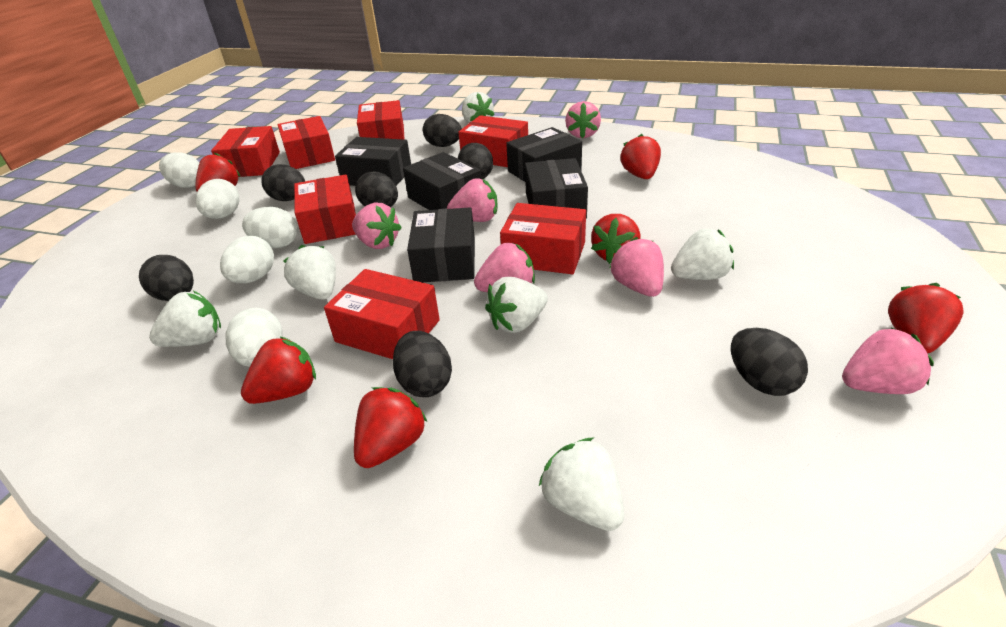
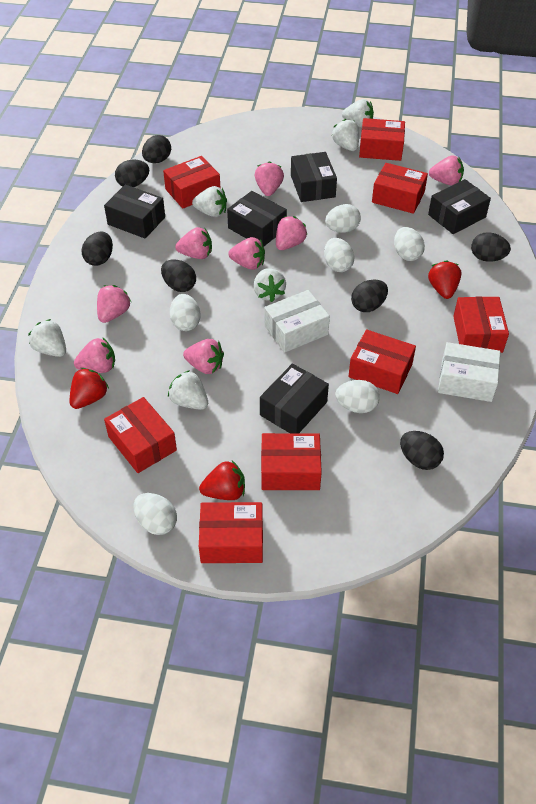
pink strawberry: [352,203,402,249] [447,178,498,222] [474,243,535,292] [565,101,601,139] [610,237,664,297] [842,327,934,394] = 6 -> [74,337,115,373] [97,285,131,323] [175,227,212,259] [183,339,224,374] [228,237,265,270] [255,161,284,196] [276,216,307,250] [429,155,464,186] = 8
red box: [211,126,280,177] [278,116,335,169] [294,175,356,244] [324,269,440,359] [357,100,405,140] [458,115,528,167] [500,203,586,274] = 7 -> [104,397,177,473] [163,156,220,208] [199,502,263,563] [261,433,322,490] [348,329,416,394] [359,118,405,161] [372,163,428,214] [453,297,509,353] = 8
red strawberry: [195,153,241,191] [241,336,316,404] [354,387,427,468] [591,214,641,264] [620,134,661,179] [888,283,964,353] = 6 -> [70,368,109,409] [199,461,245,500] [428,260,461,299] = 3
white box: none = 0 -> [264,290,330,353] [438,342,500,402] = 2
white egg: [159,152,199,188] [195,179,240,219] [220,236,274,283] [226,308,283,367] [242,207,297,248] = 5 -> [134,493,177,535] [170,294,201,331] [324,238,355,272] [325,204,361,233] [335,380,380,413] [394,227,425,261] = 6

